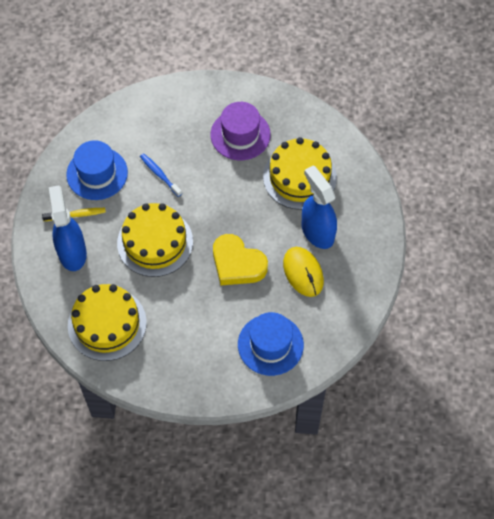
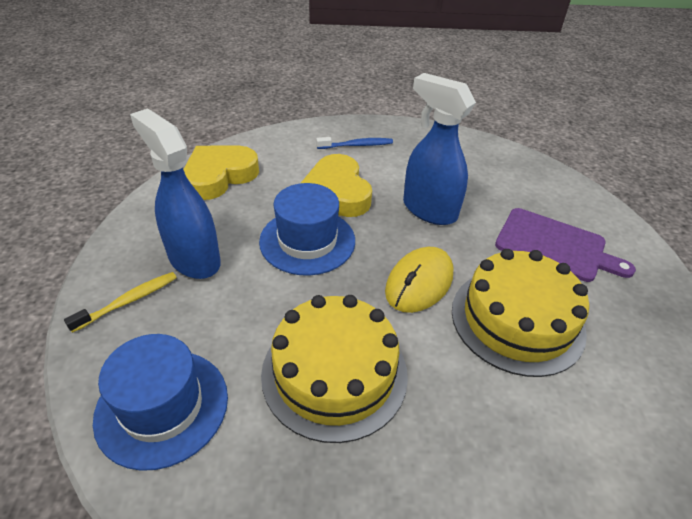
purple cutting board: none = 0 -> [495,208,636,282] = 1
purple hat: [211,102,271,160] = 1 -> none = 0
yellow cake: [68,284,147,361] [117,203,193,277] [263,137,337,210] = 3 -> [261,295,408,443] [452,249,589,377] = 2
yellow heart: [213,234,268,285] = 1 -> [183,146,259,200] [301,154,372,217] = 2

